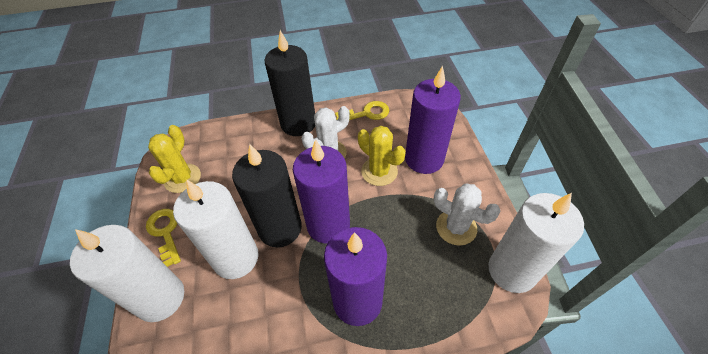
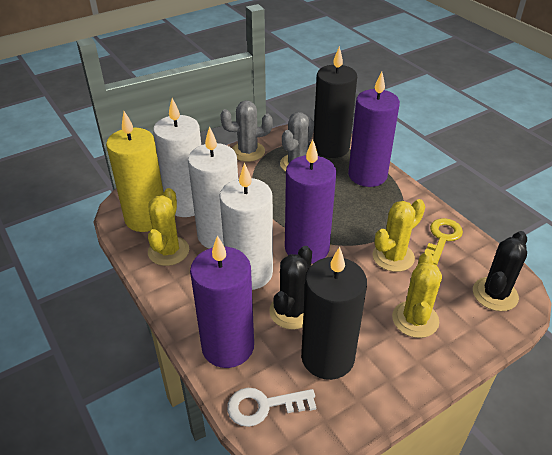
black cactus: none = 0 -> [269,246,312,330] [473,231,527,311] = 2
grey cactus: none = 0 -> [220,100,273,162] [280,112,314,172] = 2
white cactus: [302,106,350,158] [434,184,500,246] = 2 -> none = 0
white key: none = 0 -> [227,388,316,427] = 1
yellow cactus: [148,125,201,193] [358,126,406,186] = 2 -> [148,188,189,266] [373,199,425,272] [392,251,442,338] = 3
yellow candle: none = 0 -> [106,111,164,232] = 1
yellow key: [146,209,181,267] [335,101,389,120] = 2 -> [425,218,463,265] = 1

